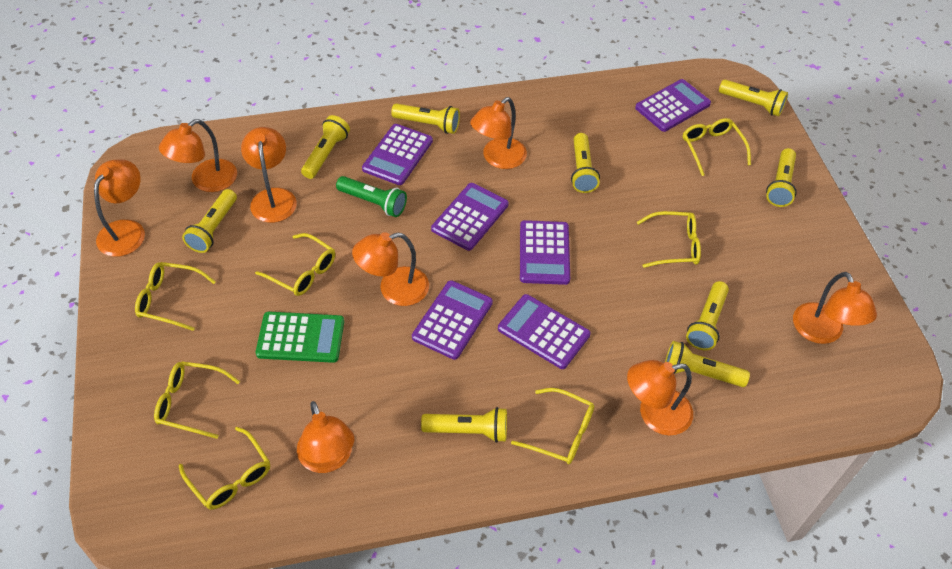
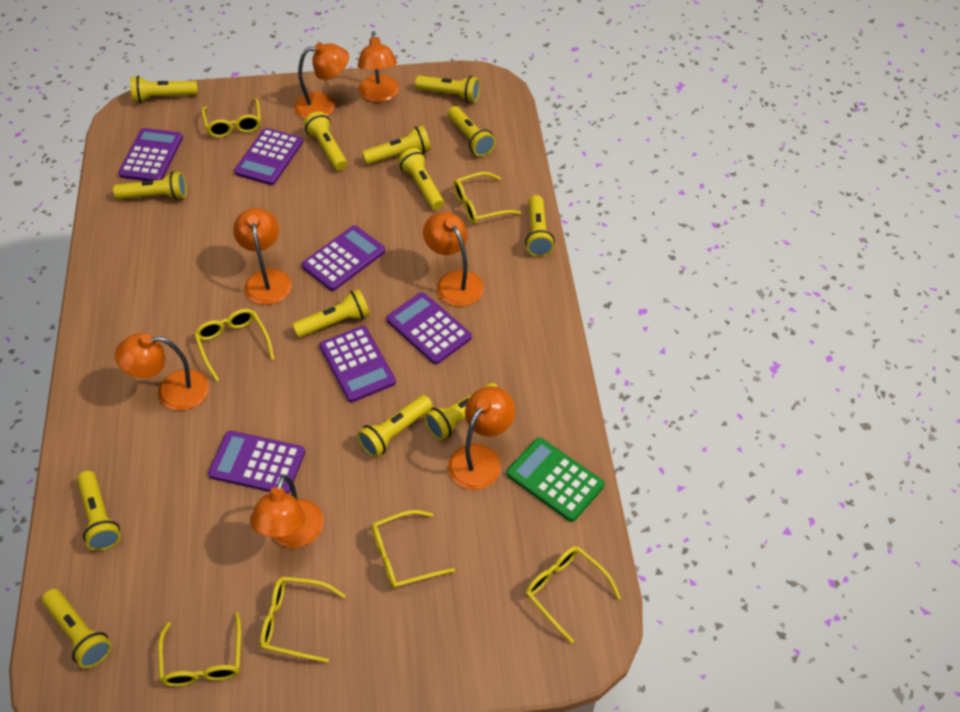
green flashlight: [336,176,407,217] = 1 -> none = 0
orange lamp: [94,159,145,257] [159,119,237,192] [241,127,297,223] [297,401,355,473] [352,232,429,306] [470,97,527,169] [627,360,693,436] [793,272,877,344] = 8 -> [115,333,209,411] [233,208,292,305] [250,475,324,548] [294,43,349,119] [357,31,399,102] [423,212,484,306] [448,386,515,490] = 7
yellow flashlight: [182,189,237,253] [301,115,350,179] [391,103,460,134] [421,407,507,443] [571,133,600,193] [665,341,750,387] [686,281,729,350] [719,80,788,116] [766,148,797,207] = 9 -> [42,589,112,668] [77,471,121,551] [113,172,187,200] [130,76,198,103] [292,289,370,338] [303,111,347,171] [357,395,433,458] [362,125,431,164] [398,148,444,210] [415,76,480,103] [424,383,498,440] [448,106,496,156] [525,195,555,257] = 13

